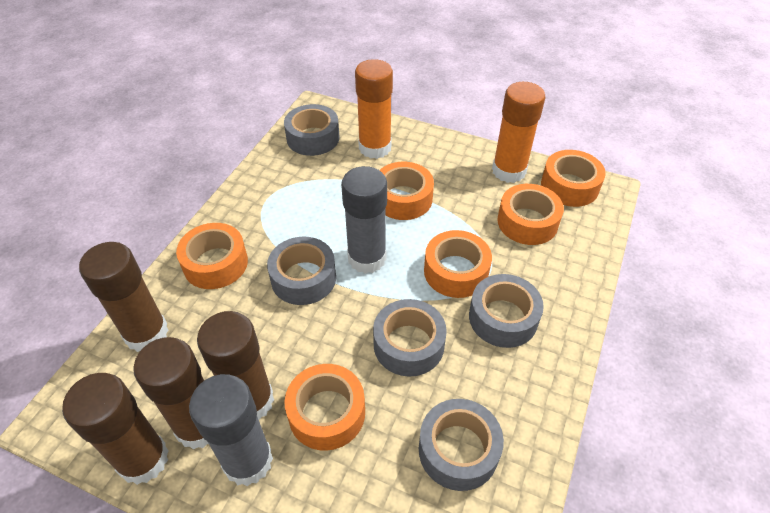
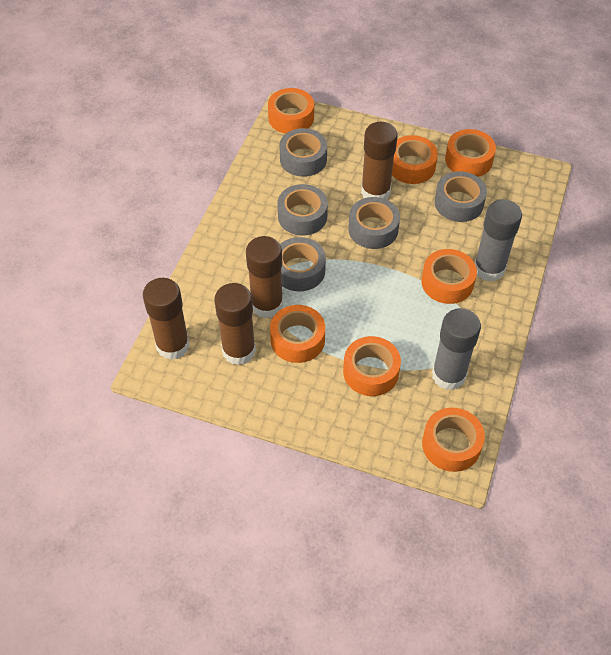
orange glue stick: [355,59,393,159] [492,82,545,183] = 2 -> none = 0
orange tape: [176,223,248,289] [284,364,365,451] [380,162,434,220] [424,230,492,298] [497,184,564,245] [541,150,606,207] = 6 -> [268,88,314,134] [270,305,325,363] [343,336,401,396] [392,135,438,184] [421,249,477,304] [422,408,485,472] [445,129,496,177] = 7

